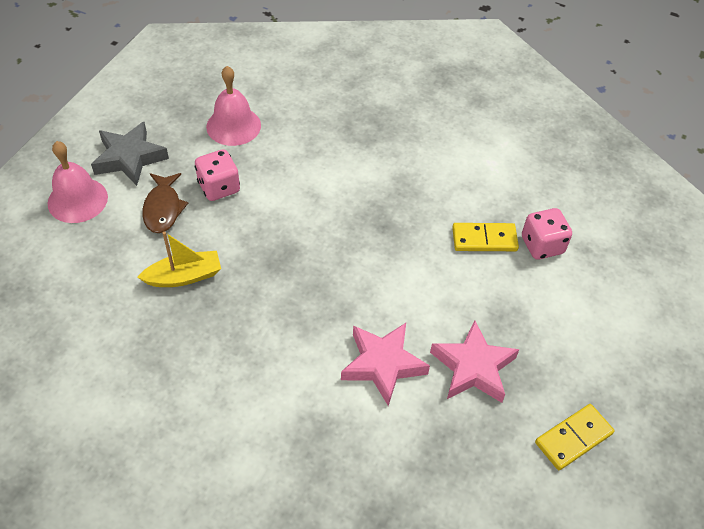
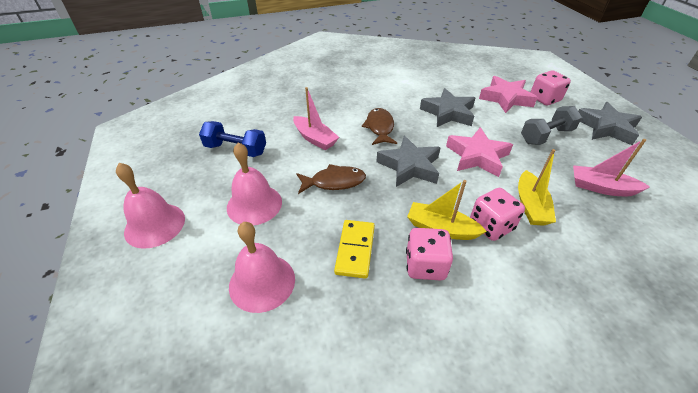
blue dumbbell: none = 0 -> [199,121,266,157] = 1
brown fish: [142,173,188,233] = 1 -> [296,164,366,194] [362,108,397,145] = 2
grey dumbbell: none = 0 -> [521,106,582,145] = 1
grey star: [91,122,169,186] = 1 -> [376,136,441,187] [420,88,475,127] [578,102,642,145] = 3
pink bell: [47,141,108,223] [206,66,261,146] = 2 -> [116,163,185,249] [227,142,282,225] [229,222,295,313] = 3
pink boat: none = 0 -> [293,87,339,150] [573,139,650,196] = 2
pink dice: [195,149,240,201] [522,208,572,259] = 2 -> [406,228,453,280] [470,188,525,241] [531,70,571,105] = 3
yellow boat: [137,232,221,287] = 1 -> [407,180,487,240] [518,149,556,226] = 2
yellow domino: [452,223,519,251] [535,404,614,470] = 2 -> [334,220,375,279] = 1

